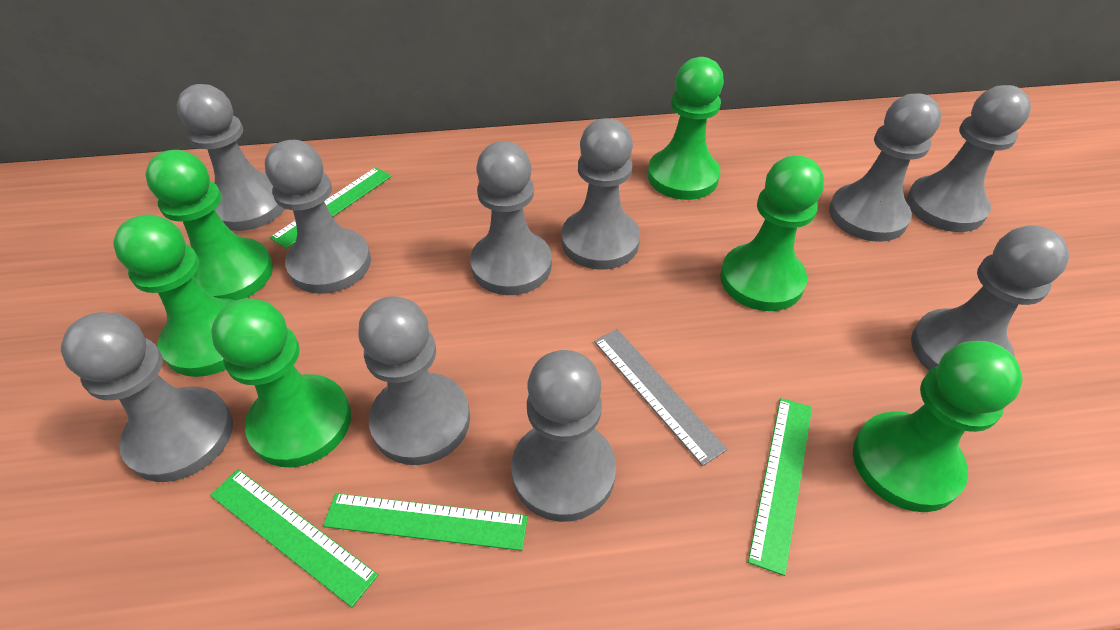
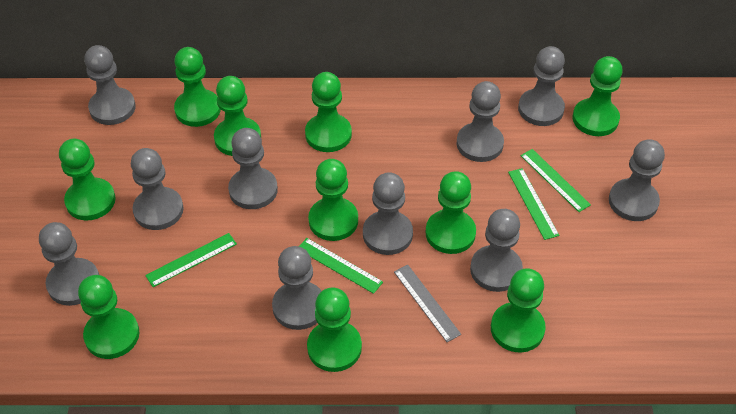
green pawn: [113,214,235,377] [146,150,273,301] [211,298,351,467] [648,57,724,200] [720,155,824,311] [853,341,1023,512] = 6 -> [59,139,116,220] [78,275,140,359] [174,47,221,127] [214,76,261,156] [305,72,352,152] [307,288,362,372] [308,159,358,241] [425,171,476,254] [491,268,546,352] [573,56,623,136] = 10

